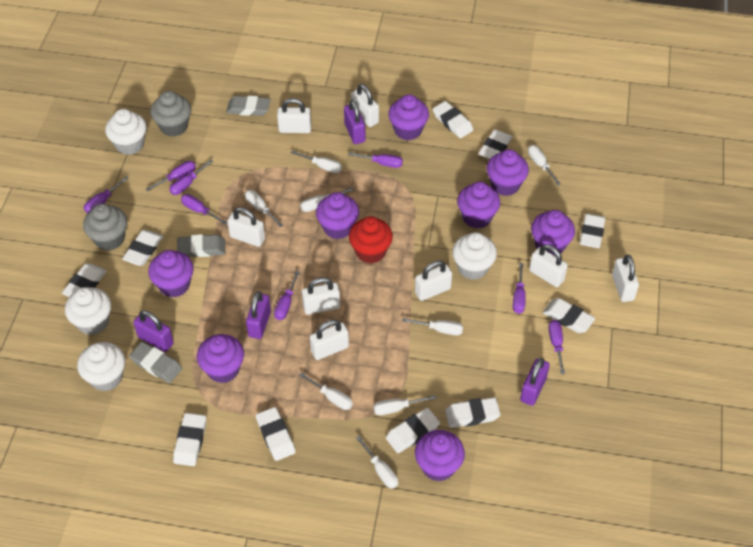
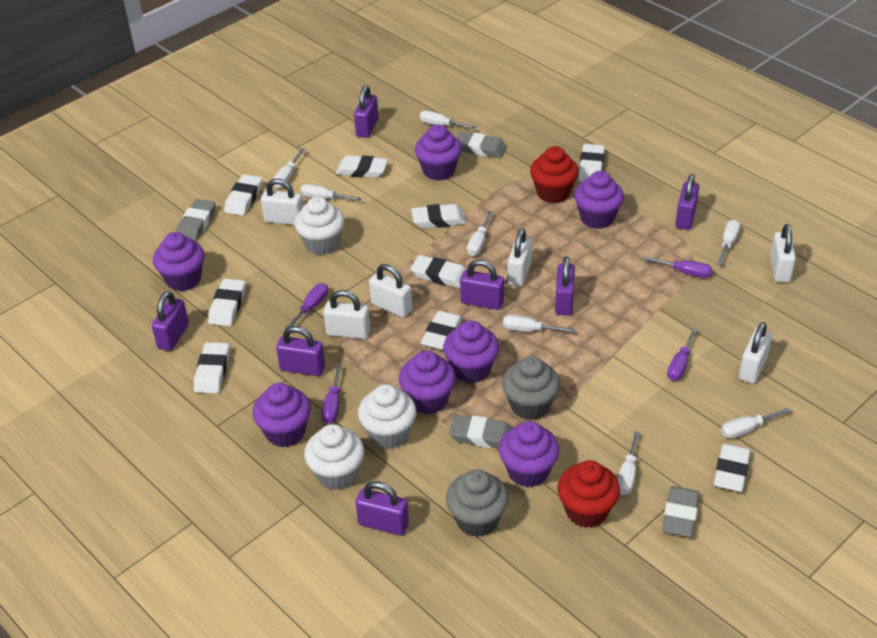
grey eraser: [129,342,182,383] [177,234,225,257] [226,96,270,116] = 3 -> [176,199,216,241] [449,415,512,448] [457,132,507,158] [662,486,699,537] = 4
purple cupcake: [148,250,194,297] [197,334,244,383] [316,192,359,239] [388,94,429,140] [415,430,465,481] [457,182,500,229] [487,149,529,196] [531,210,575,256] = 8 -> [153,232,204,291] [252,383,311,447] [399,351,456,414] [415,125,462,181] [443,320,499,383] [499,421,559,487] [574,171,624,229] = 7
purple padlock: [133,310,174,352] [246,291,271,339] [344,99,365,144] [520,358,550,406] = 4 -> [152,291,189,351] [276,326,325,376] [354,86,378,138] [356,481,409,536] [460,260,504,310] [555,256,575,315] [675,174,699,230] = 7
purple screwdriver: [84,176,128,213] [146,161,196,191] [169,160,213,195] [181,194,227,224] [274,270,300,320] [348,152,403,168] [513,263,526,314] [549,320,565,374] = 8 -> [285,283,328,329] [322,365,342,424] [643,257,712,278] [667,328,697,381] = 4
red cupcake: [349,216,393,264] = 1 -> [530,146,579,203] [557,460,620,528] = 2
white cupcake: [65,287,111,335] [77,342,125,391] [105,109,147,155] [452,232,497,280] = 4 -> [294,197,344,255] [304,424,364,490] [358,384,416,449] = 3
white eraser: [62,263,107,297] [122,230,163,266] [173,413,206,466] [256,407,296,461] [386,408,440,453] [433,101,473,138] [445,397,501,428] [478,129,513,159] [542,298,595,333] [580,214,605,248] = 10 -> [194,342,230,394] [208,278,246,326] [224,174,262,216] [336,155,388,178] [411,204,466,228] [411,255,466,288] [421,311,463,350] [578,144,605,182] [714,443,751,492] = 9
white padlock: [227,207,265,247] [277,98,311,133] [302,277,340,315] [310,320,349,360] [351,84,379,127] [415,260,452,301] [529,244,568,287] [612,255,639,302] = 8 -> [261,179,303,225] [323,290,370,339] [369,264,412,318] [507,228,532,287] [739,322,772,384] [770,224,796,282] = 6

